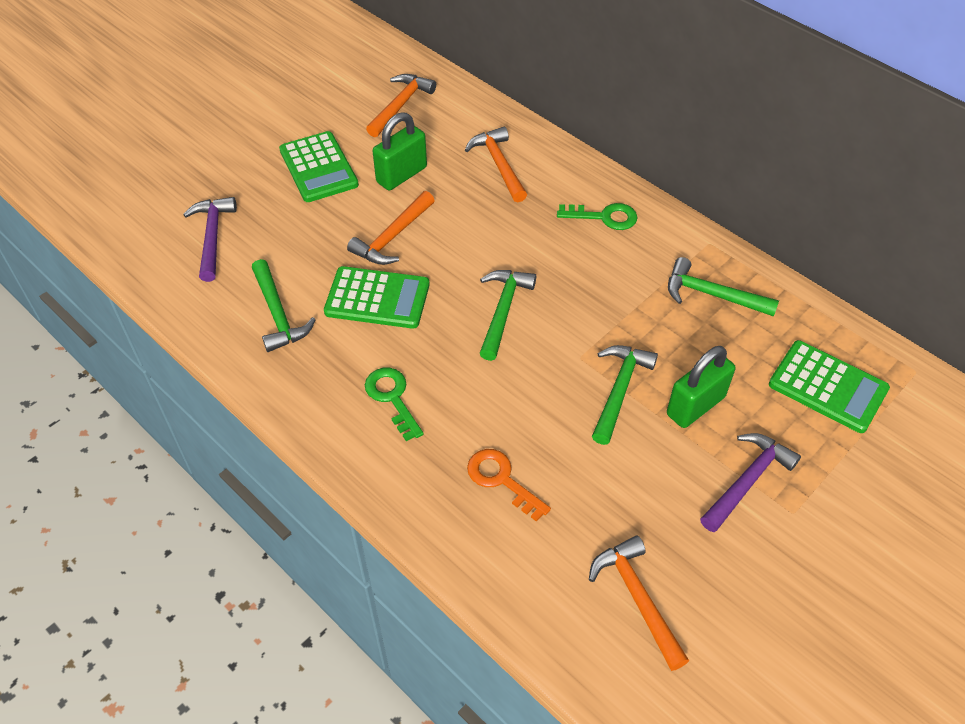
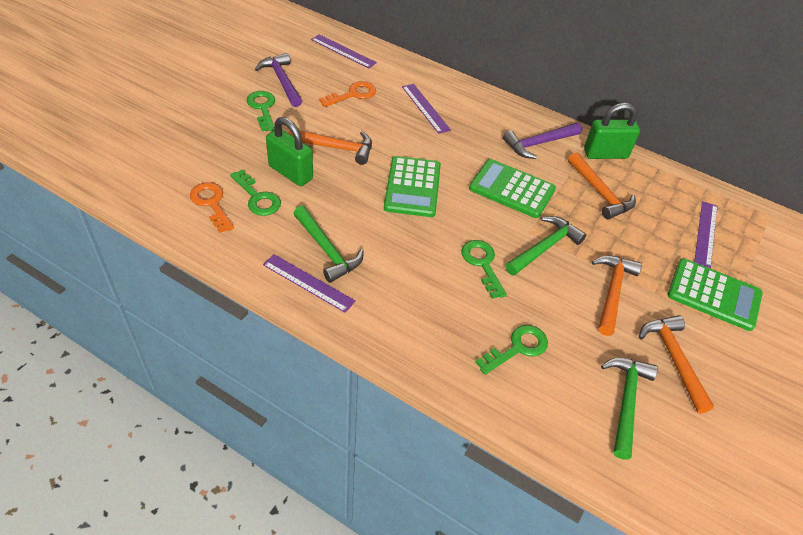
green hammer: [252,259,316,352] [479,270,536,361] [592,345,658,445] [668,257,779,317] = 4 -> [293,206,364,283] [505,216,586,276] [601,358,658,459] = 3
green key: [365,368,424,441] [557,203,637,230] = 2 -> [230,169,281,216] [246,91,275,131] [461,240,507,299] [475,325,548,375] = 4
orange key: [467,449,551,522] = 1 -> [190,182,234,233] [319,81,376,107] = 2
purple ruler: none = 0 -> [263,254,355,313] [311,34,377,68] [402,84,451,134] [694,201,717,268] = 4

